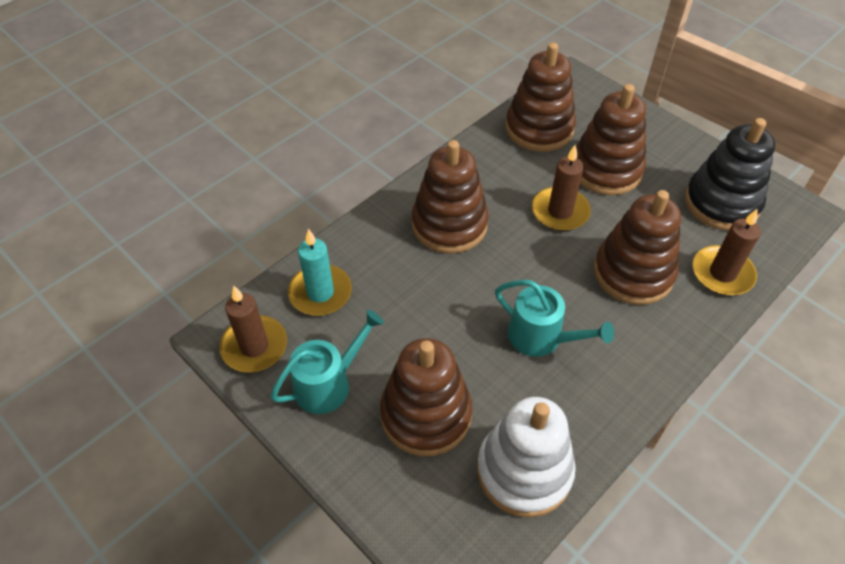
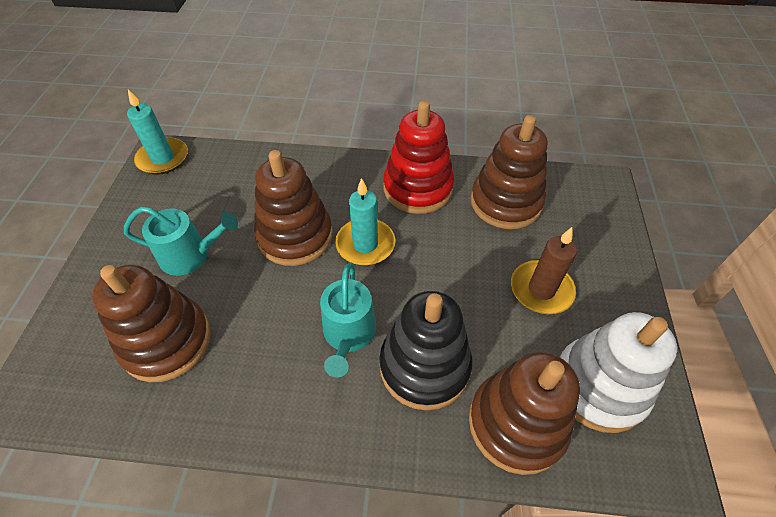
brown candle: [219,285,287,372] [532,145,591,231] [693,208,761,295] = 3 -> [511,227,577,314] = 1
brown stacking toy: [380,338,472,456] [412,140,489,254] [505,42,576,152] [576,84,646,195] [594,190,681,305] = 5 -> [92,265,211,382] [254,150,333,266] [469,352,580,475] [470,115,548,229] = 4
red stacking toy: none = 0 -> [383,101,454,214] = 1
turquoise candle: [288,229,352,316] = 1 -> [127,89,188,175] [335,178,395,265] = 2

